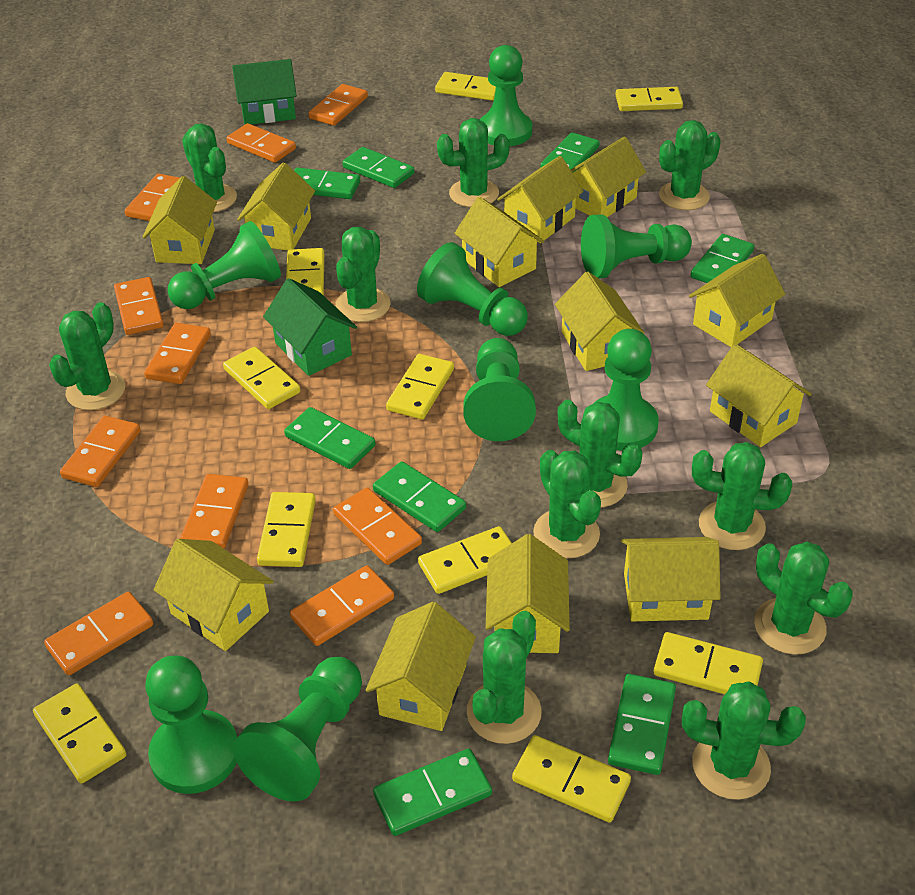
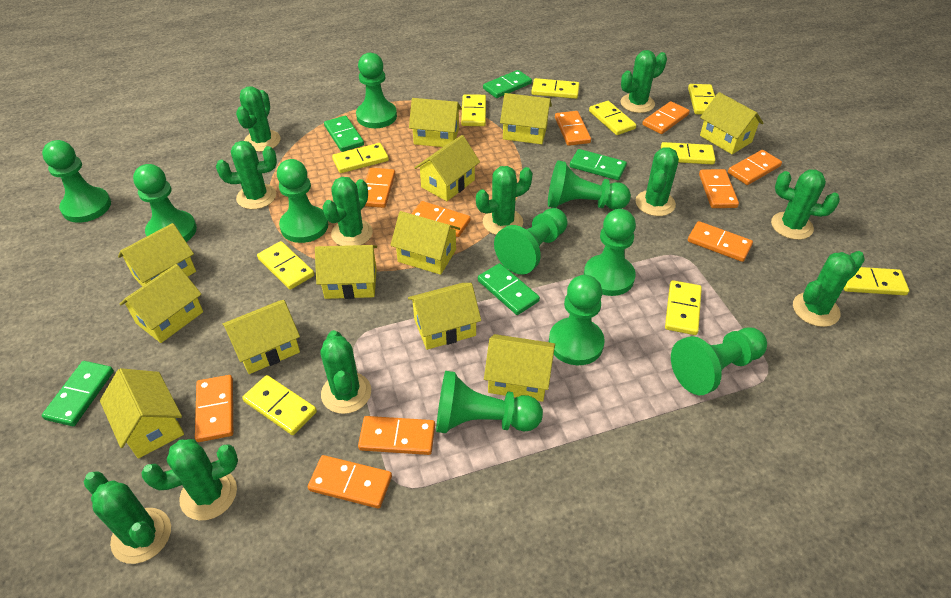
green domino: [284,407,375,469] [294,167,360,199] [342,147,414,188] [373,461,466,532] [373,749,492,836] [540,132,600,173] [608,674,676,775] [690,234,754,283] = 8 -> [42,361,114,426] [324,116,364,152] [478,263,540,315] [483,70,532,98] [570,149,627,180] = 5
green house: [232,59,297,125] [263,278,357,376] = 2 -> none = 0
green pawn: [145,656,237,794] [168,221,281,309] [233,657,362,802] [417,242,528,336] [463,338,536,441] [480,45,532,146] [581,214,692,278] [593,329,659,451] = 8 -> [42,140,111,223] [133,164,197,242] [277,159,328,243] [356,53,397,128] [436,371,543,433] [494,208,568,275] [548,160,631,210] [549,275,605,365] [584,209,636,296] [671,328,767,395] = 10

